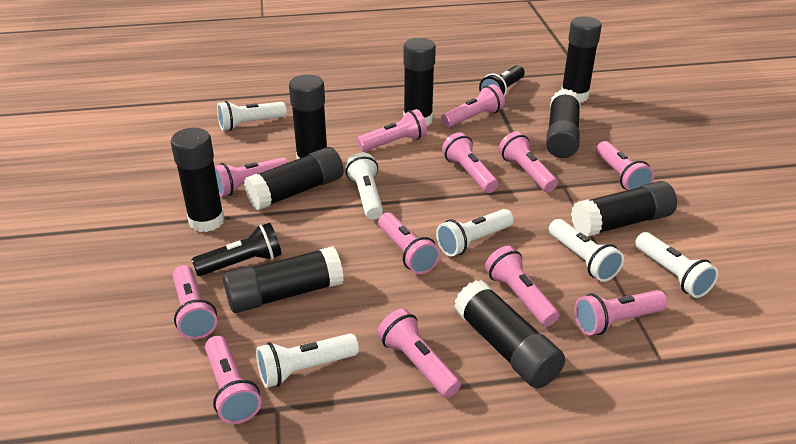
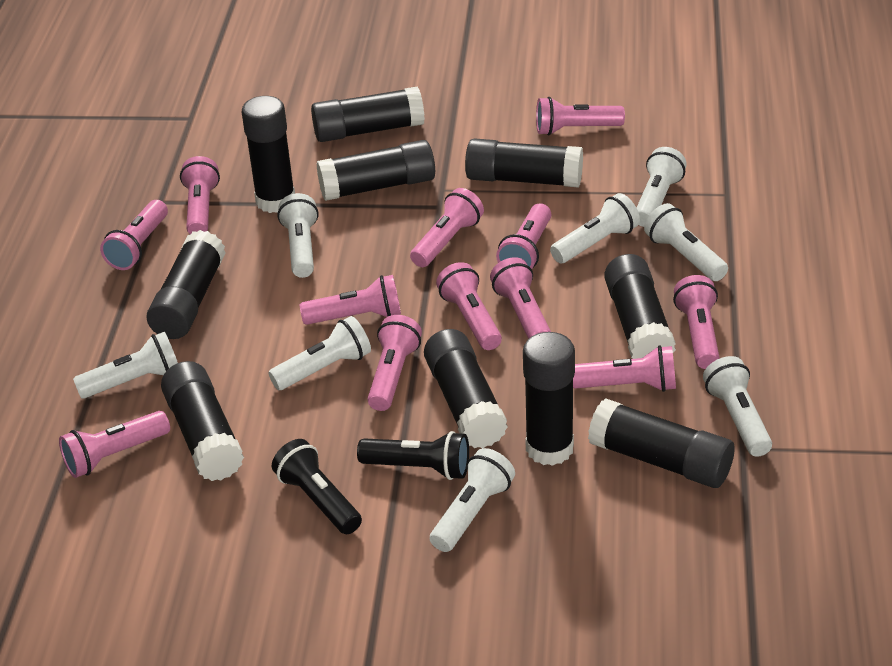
black glue stick: [171,128,225,232] [223,246,344,313] [244,147,344,210] [289,75,327,159] [403,38,436,126] [454,280,565,388] [546,89,581,158] [561,16,602,102] [571,181,677,237] = 9 -> [146,230,226,339] [161,361,244,481] [242,96,295,213] [311,86,425,142] [316,140,435,201] [424,329,508,448] [465,138,583,188] [523,332,575,466] [588,398,734,488] [604,254,676,359] = 10
white flashlight: [217,101,287,131] [256,333,359,388] [346,152,383,220] [436,209,514,257] [549,219,624,282] [635,232,718,298] = 6 -> [73,332,178,399] [268,316,371,390] [277,193,319,278] [430,448,515,552] [550,193,640,263] [637,147,687,227] [644,203,728,281] [703,356,772,457] = 8

